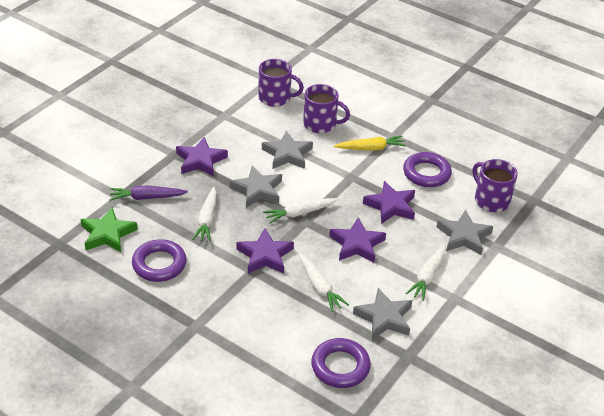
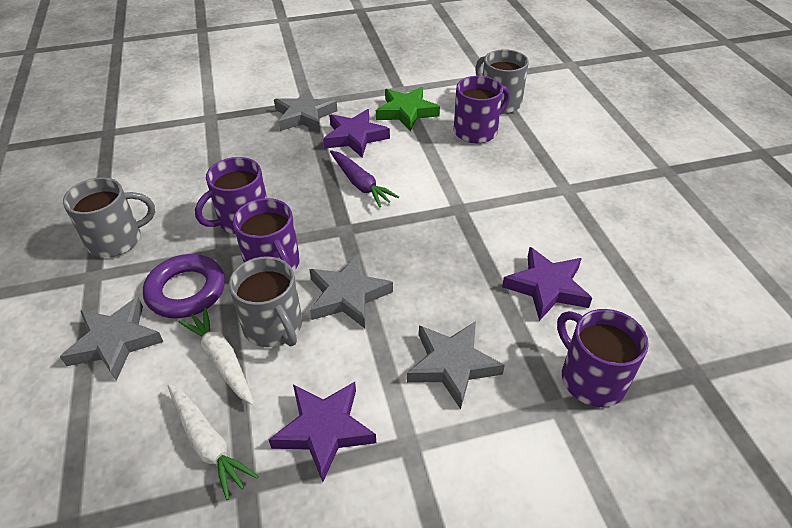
grey mug: none = 0 -> [63,177,155,257] [229,256,302,347] [475,49,529,114] = 3
purple mug: [258,59,304,107] [303,84,350,133] [473,159,518,212] = 3 -> [195,157,267,234] [233,198,300,272] [454,76,510,143] [557,309,649,407] = 4
purple ring: [132,239,187,282] [311,338,371,388] [403,152,452,187] = 3 -> [143,254,225,318] = 1
purple star: [176,137,228,176] [237,228,294,274] [329,217,386,263] [363,181,415,224] = 4 -> [268,382,376,482] [323,109,390,157] [502,247,592,321] = 3
white carrot: [192,187,217,242] [263,198,338,224] [298,253,349,312] [406,244,446,301] = 4 -> [168,384,258,500] [179,307,254,405] = 2
yellow carrot: [334,136,406,151] = 1 -> none = 0

